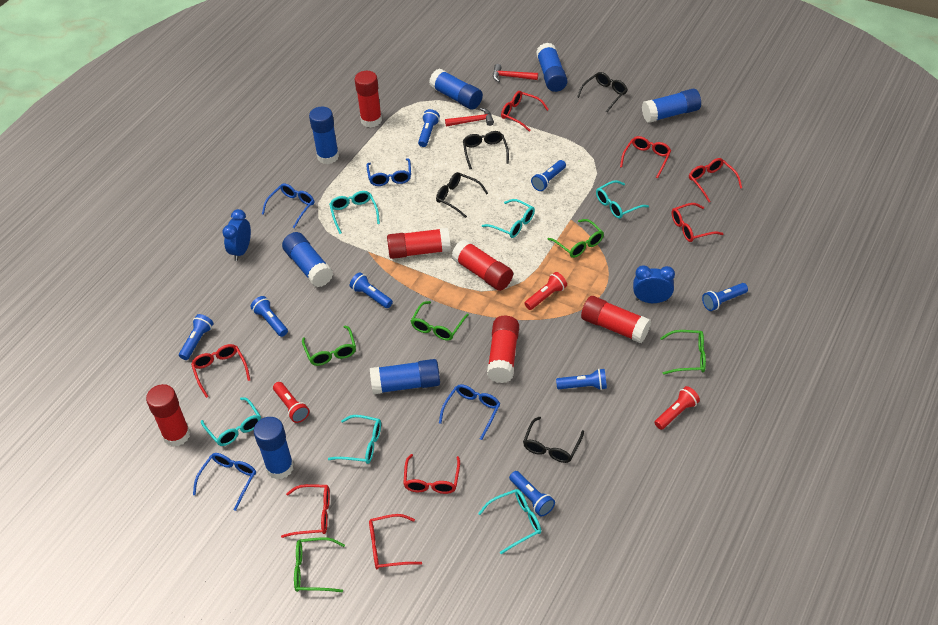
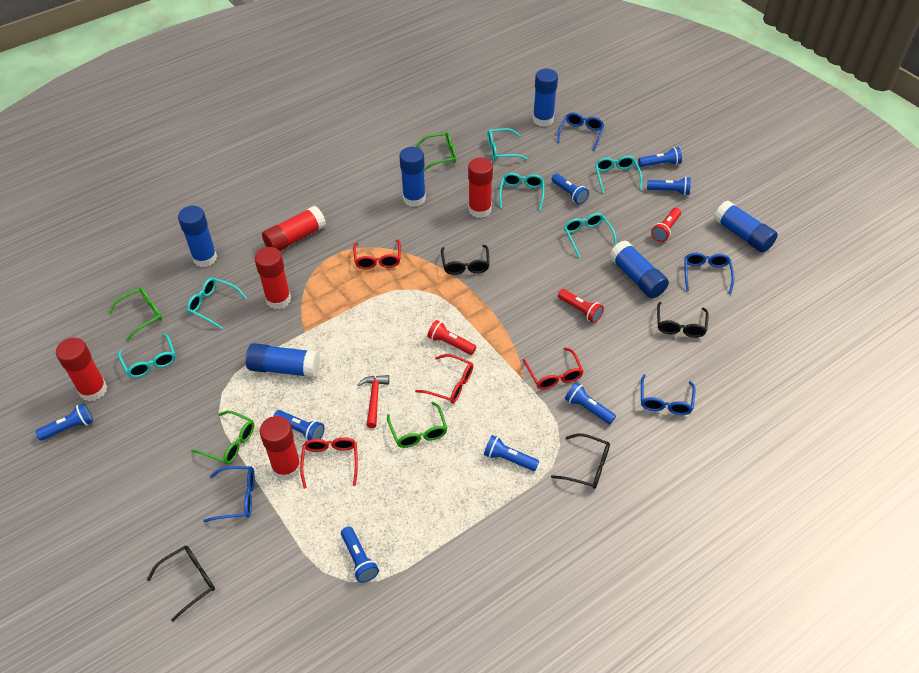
blue clock: [222,209,251,261] [633,265,675,303] = 2 -> none = 0
blue glue stick: [254,417,294,480] [282,232,333,287] [309,107,339,164] [370,359,440,395] [429,69,483,110] [536,43,568,92] [642,89,701,123] = 7 -> [178,206,217,267] [246,343,320,378] [399,147,426,207] [533,69,558,126] [609,241,669,298] [714,200,778,253] = 6
green glasses: [294,537,345,593] [302,326,356,366] [411,301,469,341] [547,219,604,258] [660,330,706,375] = 5 -> [108,287,162,341] [191,411,254,464] [387,402,447,448] [415,132,456,170] = 4
red glasses: [191,344,250,398] [281,484,330,538] [369,514,422,569] [403,454,460,494] [501,91,549,132] [620,136,671,178] [671,203,724,242] [689,158,742,202] = 8 -> [300,437,358,489] [353,239,401,270] [415,354,473,403] [523,347,583,390] = 4
red glue stick: [146,384,190,447] [355,71,382,128] [387,228,451,259] [452,239,513,291] [487,316,519,383] [581,296,651,343] = 6 -> [56,338,107,401] [255,247,291,309] [259,416,301,480] [262,206,326,251] [468,158,493,218] = 5
red hammer: [445,108,494,127] [493,64,538,82] = 2 -> [357,375,389,428] = 1

